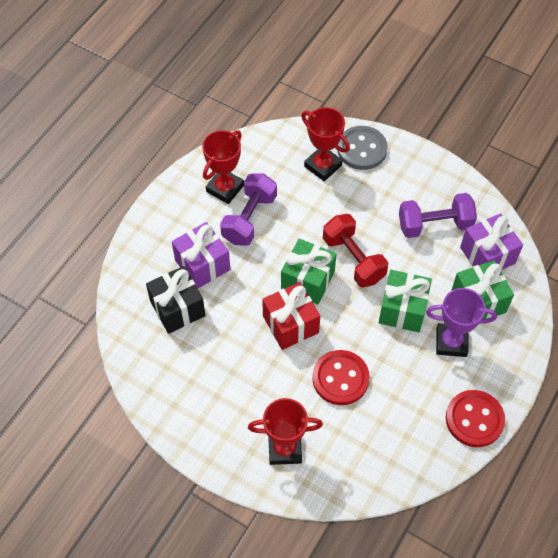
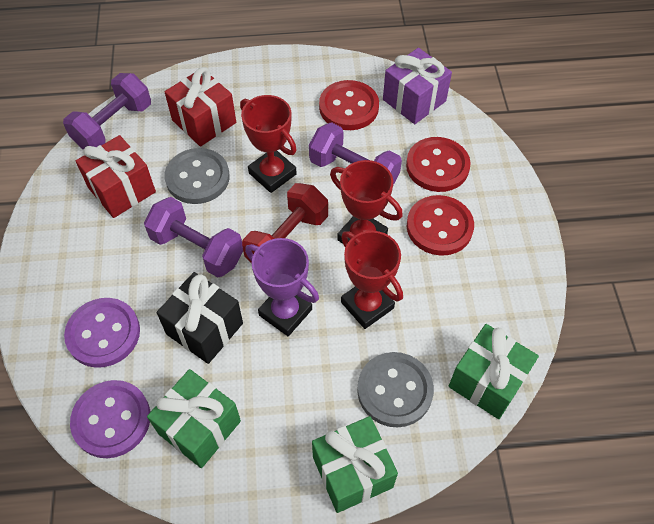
grey button: [338,126,388,170] = 1 -> [165,148,230,204] [357,352,434,427] = 2
purple button: none = 0 -> [64,298,140,368] [70,380,150,458] = 2
purple dumbbell: [220,173,277,246] [399,193,477,238] = 2 -> [63,73,151,150] [144,197,243,277] [309,122,402,185] = 3
purple gift: [172,222,230,289] [460,213,523,270] = 2 -> [383,48,452,124] = 1
red button: [312,350,370,405] [446,390,505,447] = 2 -> [319,80,379,130] [406,137,471,192] [407,195,474,256] = 3
red gift: [262,282,320,350] = 1 -> [76,135,156,218] [165,67,236,147] = 2

